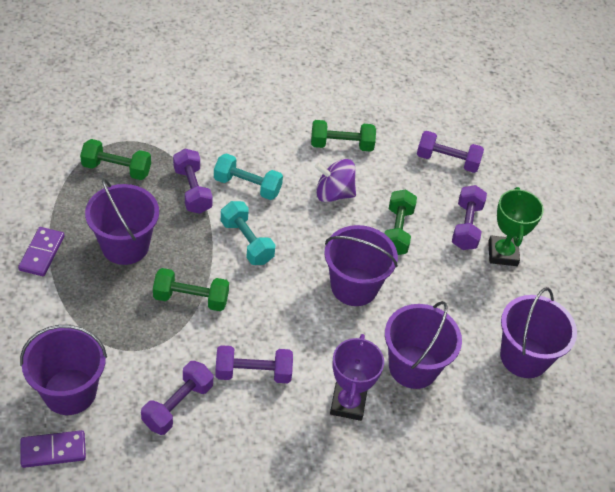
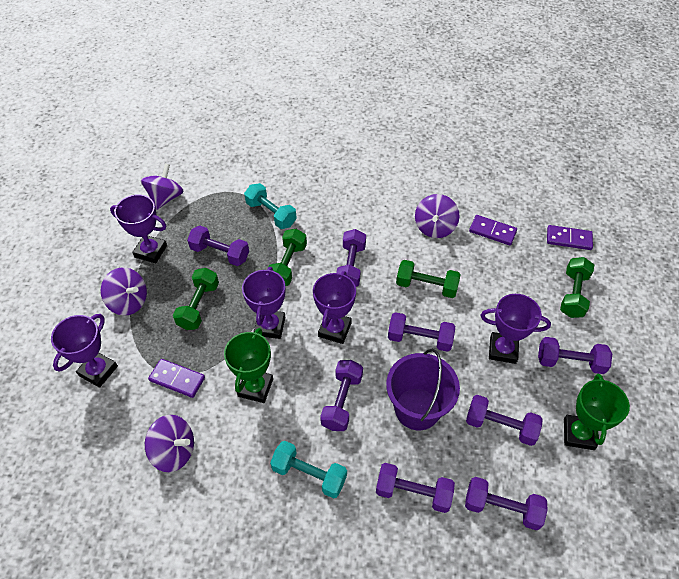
green trophy: [488,187,544,266] = 1 -> [224,328,273,403] [564,374,630,450] = 2
purple bucket: [20,325,107,415] [85,178,159,265] [325,225,398,306] [385,301,462,389] [500,287,577,378] = 5 -> [386,349,460,430] = 1
purple domino: [18,227,64,276] [20,430,86,468] = 2 -> [148,359,205,398] [469,215,517,245] [547,225,593,250] = 3
purple dumbbell: [141,361,213,435] [173,149,213,214] [215,345,293,383] [417,131,484,173] [452,185,487,250] = 5 -> [187,226,249,266] [320,360,363,431] [336,229,366,287] [376,463,455,513] [388,312,455,352] [465,477,548,530] [466,395,542,446] [538,337,612,374] = 8
purple spinning top: [315,159,356,202] = 1 -> [101,268,147,316] [141,163,184,210] [145,415,194,472] [415,194,460,238] = 4
purple trophy: [330,334,384,421] = 1 -> [51,314,118,388] [110,194,167,263] [242,267,286,339] [313,271,356,344] [480,294,551,364] = 5

